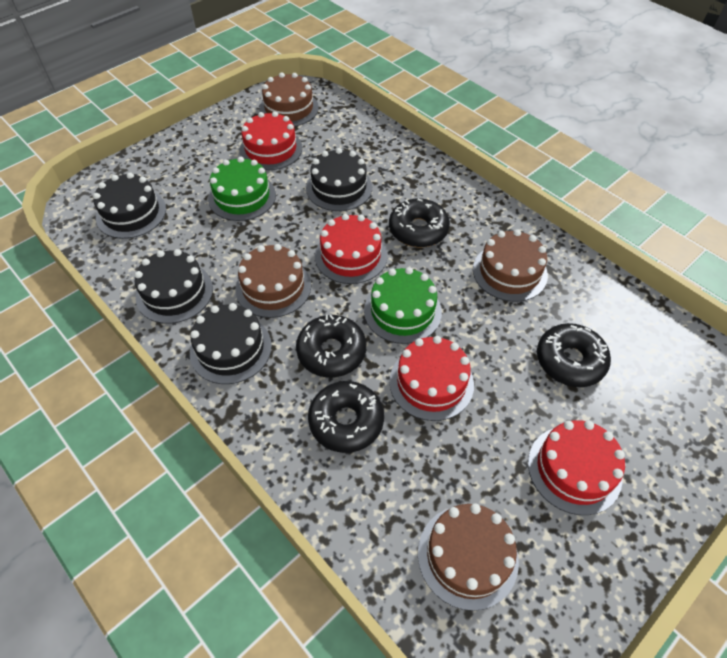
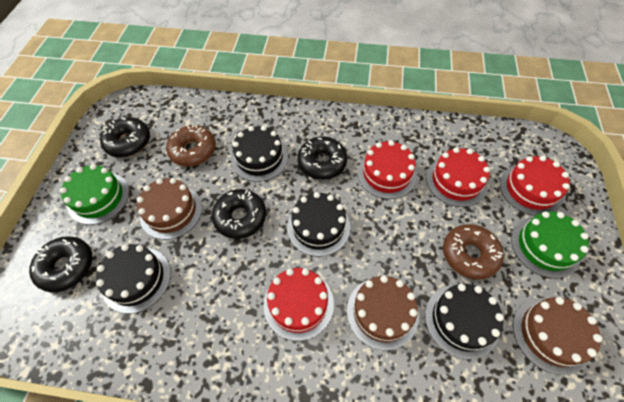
brown cake: [235,244,311,318] [259,73,319,127] [418,504,519,611] [473,229,548,302] = 4 -> [137,178,202,240] [347,275,419,350] [513,297,602,375] = 3
brown donut: none = 0 -> [166,124,216,167] [443,224,504,280] = 2

